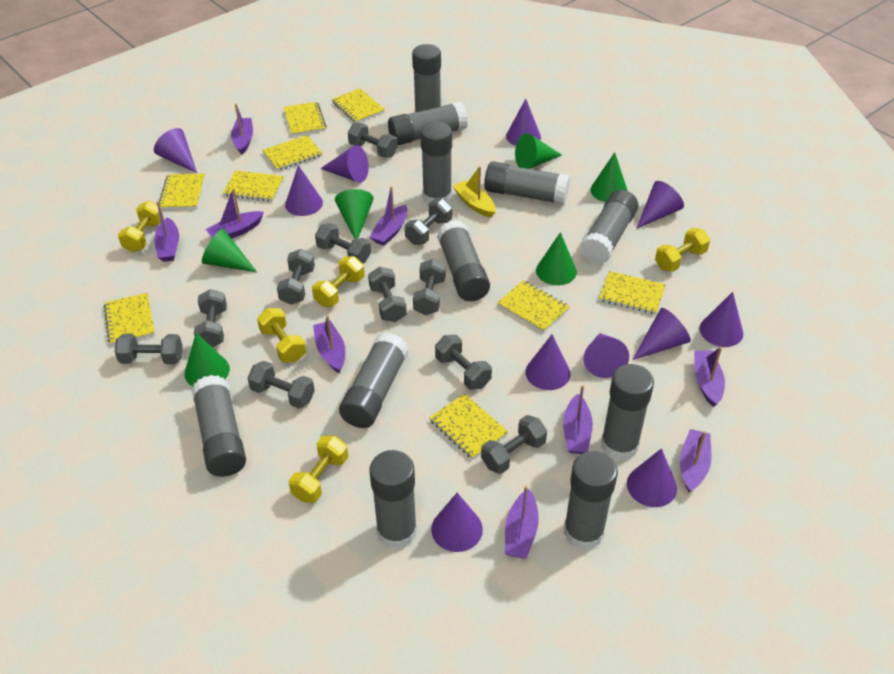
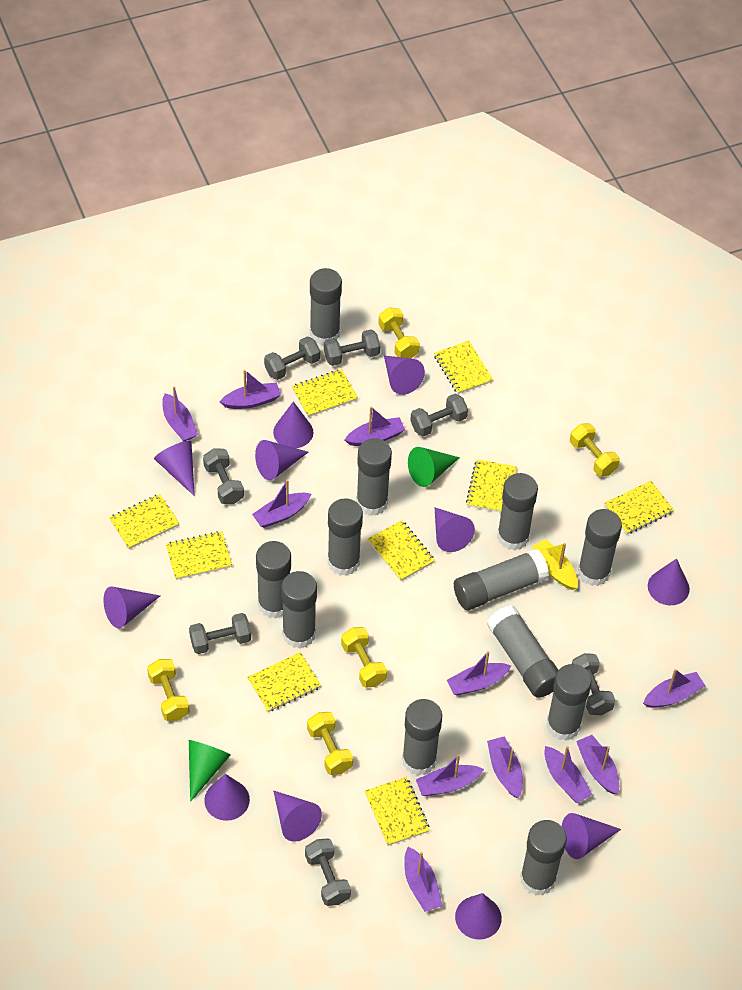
green cone: [184,333,230,387] [202,229,257,272] [335,189,373,239] [515,133,562,169] [536,232,577,285] [590,152,628,202] = 6 -> [189,740,231,802] [408,447,460,487] = 2
grey dumbbell: [115,333,183,364] [194,289,227,348] [248,361,315,408] [277,249,315,305] [315,223,371,263] [348,123,398,158] [368,266,407,322] [405,198,452,245] [413,259,446,315] [435,335,492,390] [481,415,547,474] = 11 -> [189,613,251,654] [203,448,244,504] [264,336,320,380] [305,838,351,906] [324,329,380,366] [410,394,468,436] [572,653,615,715] = 7
grey glue stick: [191,375,246,477] [339,333,409,428] [369,450,417,549] [388,102,468,145] [412,44,441,112] [420,122,452,204] [437,220,490,301] [484,161,570,205] [564,451,618,550] [580,190,638,264] [601,364,654,461] = 11 -> [256,541,291,618] [281,571,317,648] [310,268,342,345] [328,498,363,576] [356,438,392,516] [402,699,442,776] [454,549,549,610] [487,605,558,698] [497,473,538,550] [520,820,567,895] [546,664,592,741] [578,509,622,586] = 12
purple boat: [154,201,179,262] [206,188,264,239] [231,103,253,154] [313,315,345,373] [370,186,407,246] [505,486,539,559] [563,385,593,454] [680,429,711,492] [694,347,725,407] = 9 -> [162,386,198,442] [220,370,281,409] [252,480,311,528] [344,406,405,446] [404,847,443,912] [416,754,484,796] [447,651,511,695] [487,736,523,798] [544,746,592,803] [576,735,619,794] [643,669,705,708] = 11

